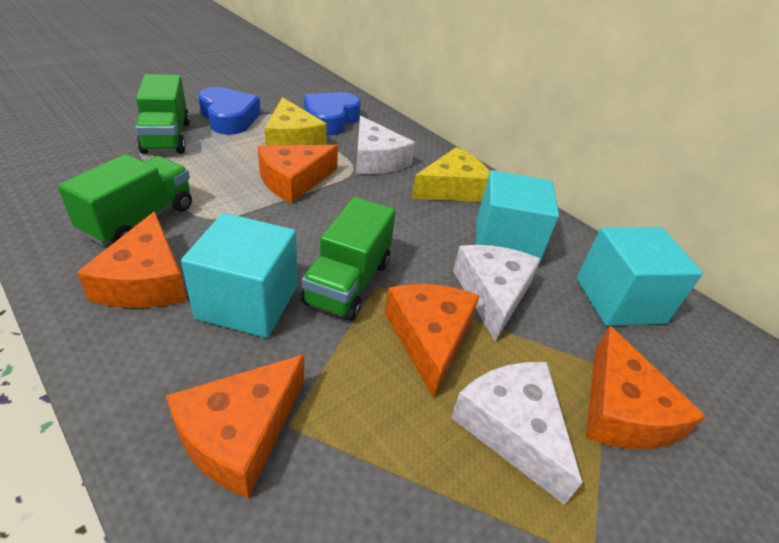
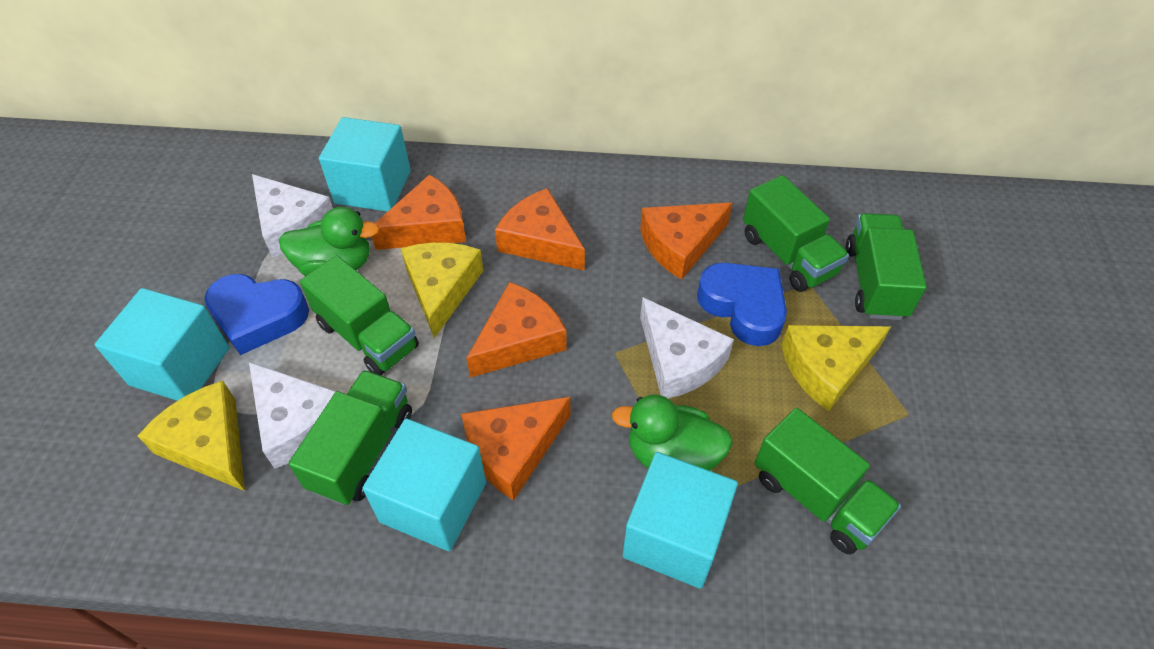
green duck: none = 0 -> [279,207,380,276] [612,395,733,471] = 2
green truck: [58,154,192,246] [135,74,190,154] [301,197,396,321] = 3 -> [289,370,412,505] [300,255,419,375] [743,175,849,292] [755,408,901,554] [846,213,927,320] = 5
turquoise cube: [181,213,297,338] [476,170,559,266] [577,227,703,326] = 3 -> [95,288,230,401] [319,117,411,212] [362,419,486,551] [623,452,738,589] = 4
yellow cheese: [265,97,327,145] [412,147,490,202] = 2 -> [138,381,245,491] [401,242,483,338] [781,325,891,411] = 3

